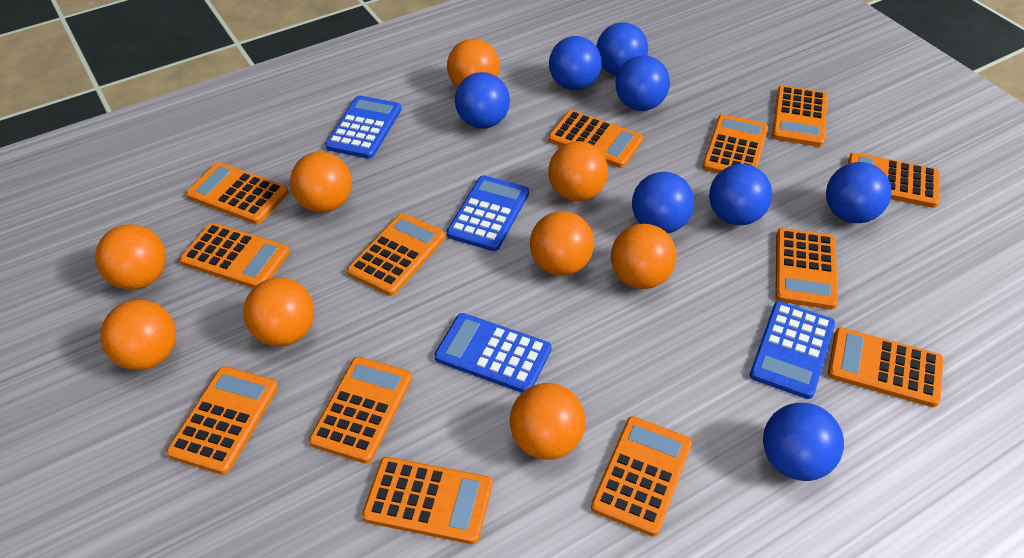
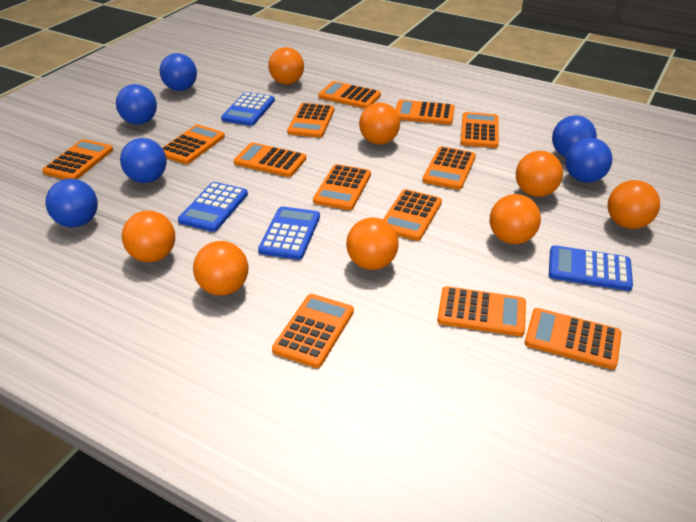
blue ball: [455,72,510,129] [549,36,602,90] [596,22,648,76] [616,55,670,111] [632,172,694,233] [709,164,772,225] [763,403,844,481] [826,162,891,223] = 8 -> [45,179,98,227] [116,84,157,125] [120,138,167,183] [159,53,197,91] [552,115,597,157] [565,138,613,183] = 6
orange ball: [95,225,166,290] [100,300,176,370] [243,277,314,346] [290,152,352,213] [447,39,500,88] [510,383,586,460] [530,211,594,276] [548,141,608,201] [611,224,677,289] = 9 -> [122,211,175,262] [193,241,248,296] [268,47,304,85] [346,218,399,270] [359,102,400,144] [490,194,541,244] [516,151,563,197] [608,180,660,229] = 8

